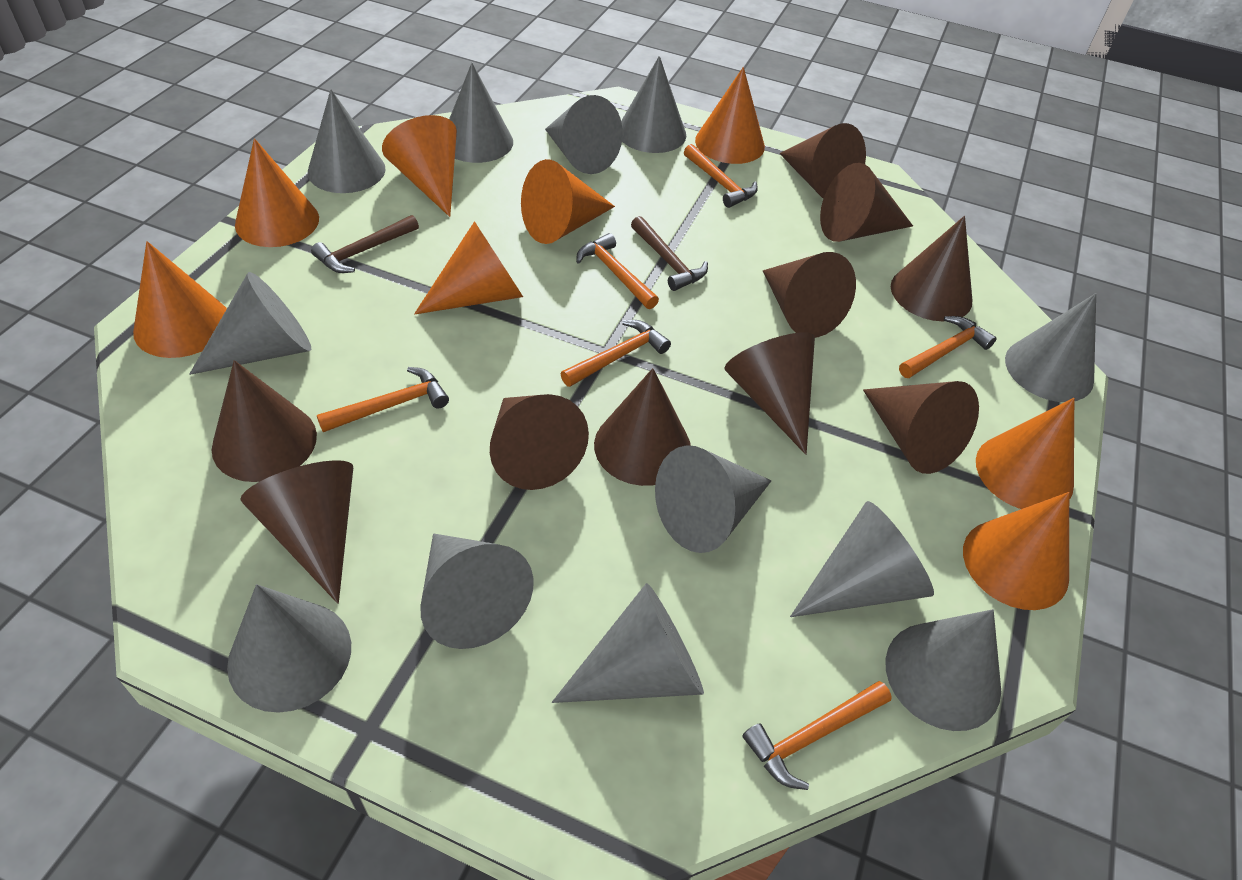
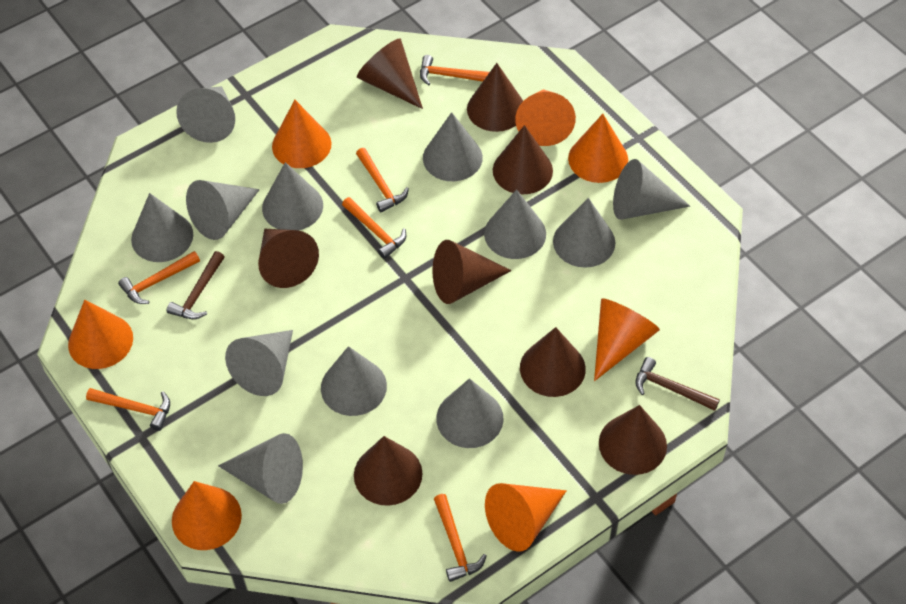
brown cone: [212,360,317,482] [240,460,353,604] [490,394,589,490] [594,368,691,486] [724,332,815,455] [763,252,856,338] [779,123,866,198] [820,163,913,242] [863,381,979,474] [891,216,972,321] = 10 -> [258,229,319,288] [354,436,422,506] [357,39,423,109] [433,240,512,304] [467,63,523,132] [493,125,553,194] [520,327,586,397] [599,405,667,475] = 8
orange cone: [133,241,227,358] [235,138,319,247] [382,115,457,217] [414,221,523,315] [521,159,615,244] [695,67,765,164] [963,492,1069,610] [976,398,1074,509] = 8 -> [68,300,133,369] [172,481,242,550] [272,100,331,168] [485,483,567,551] [515,89,576,146] [568,114,628,183] [594,298,660,381] = 7

